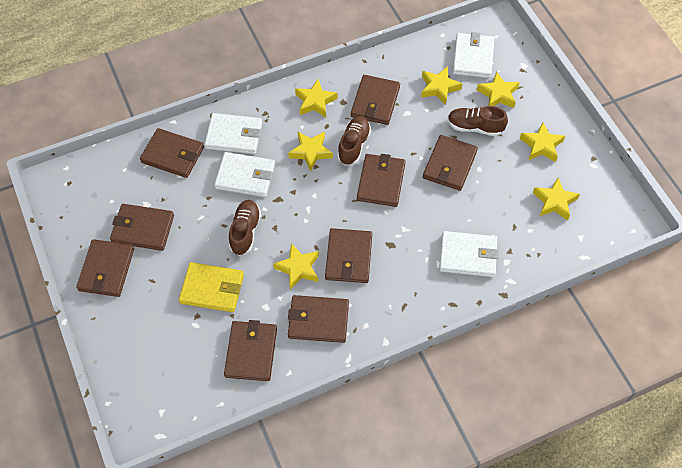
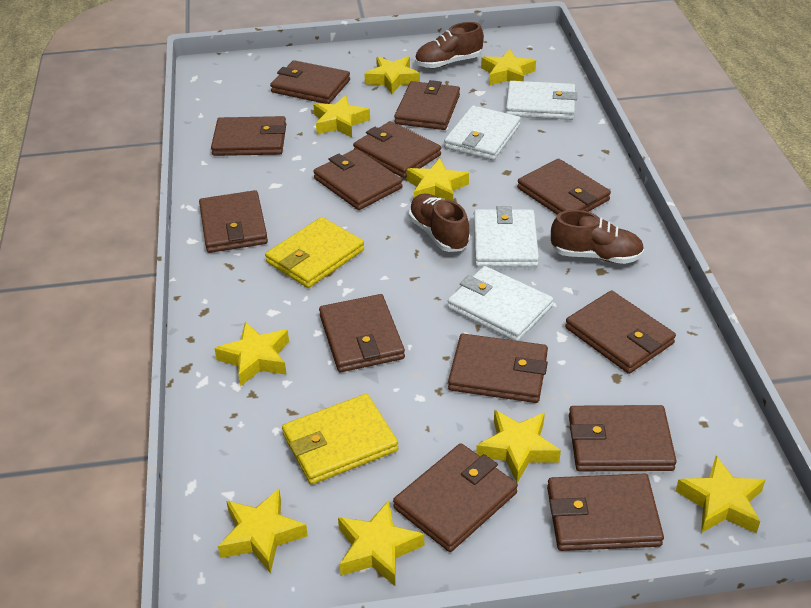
brown wallet: [76,239,134,297] [110,204,174,251] [140,128,204,178] [224,320,277,381] [288,295,349,343] [325,228,372,283] [351,75,400,125] [357,154,406,207] [423,135,478,191] = 9 -> [199,190,268,253] [211,116,286,156] [270,60,350,104] [313,149,403,210] [319,294,405,372] [353,121,441,178] [393,443,518,552] [394,80,460,130] [448,334,548,403] [517,159,611,214] [547,473,664,551] [565,290,676,374] [569,405,677,471] = 13
yellow star: [273,243,319,289] [288,132,333,172] [295,79,337,117] [421,66,462,105] [477,71,520,108] [520,122,565,162] [533,178,580,220] = 7 -> [214,322,289,386] [218,489,308,574] [313,95,370,137] [338,500,424,586] [364,57,420,94] [407,158,469,201] [476,410,561,483] [481,49,536,85] [676,456,765,533] = 9
yellow wallet: [179,262,244,312] = 1 -> [265,217,364,288] [282,394,398,485] = 2

